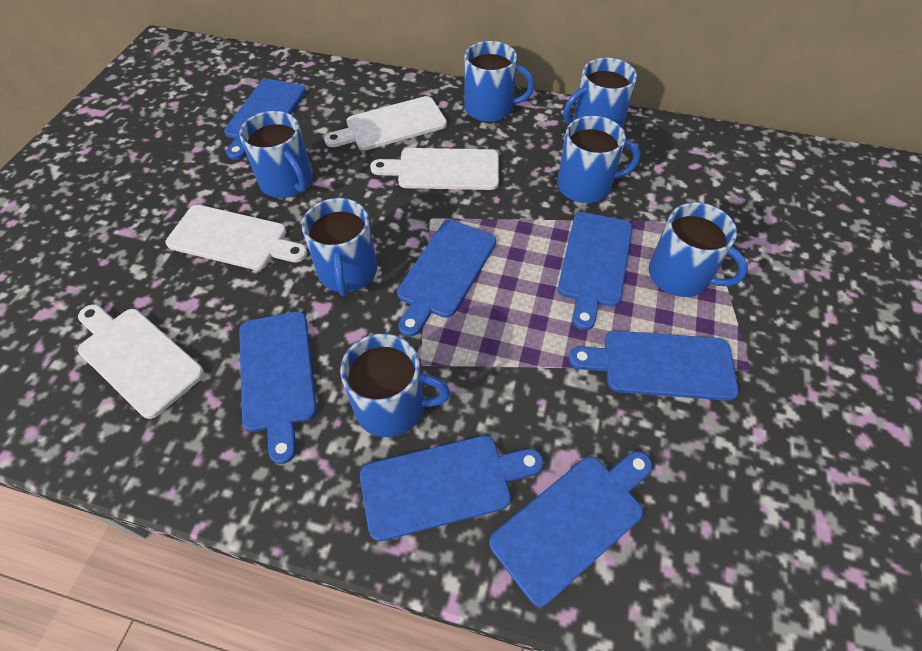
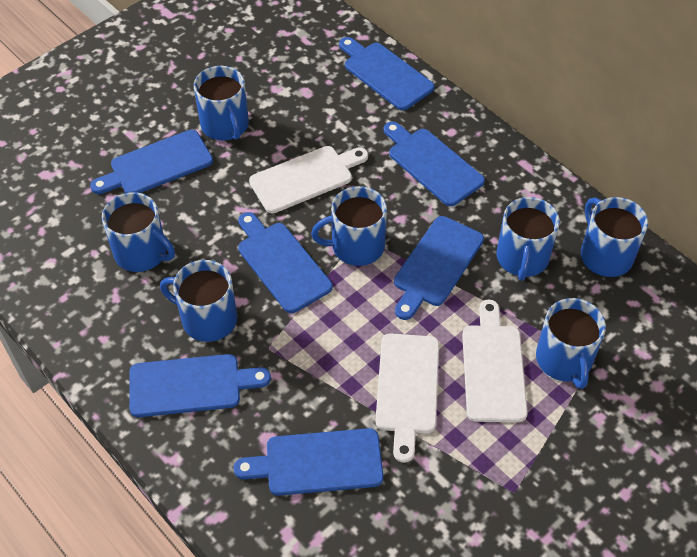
white cutting board: [78,304,204,419] [166,205,307,270] [324,96,447,150] [370,148,499,190] = 4 -> [249,146,368,213] [375,333,439,463] [462,300,528,422] = 3

